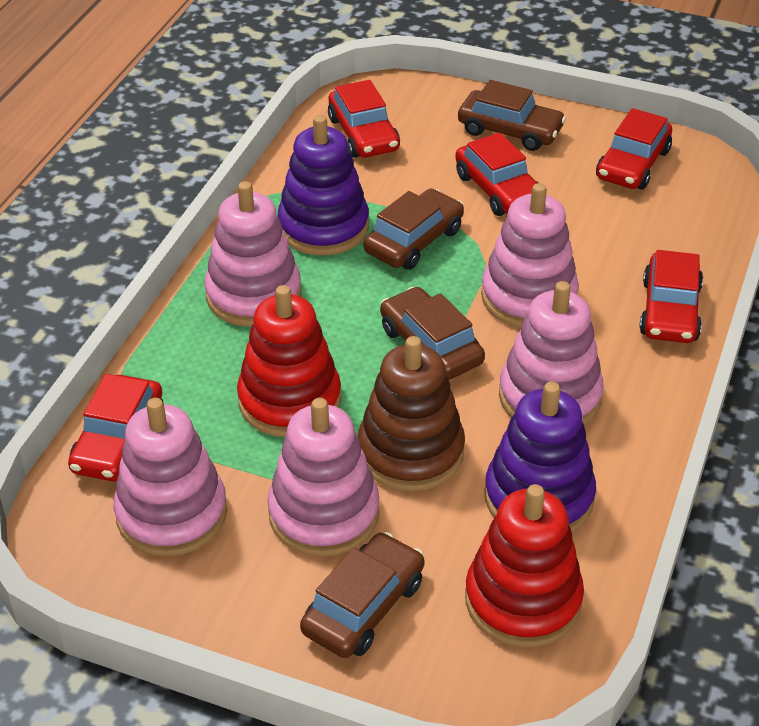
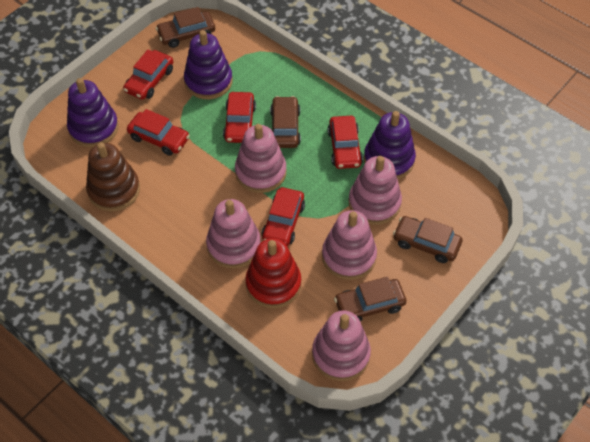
purple stacking toy: [278,115,369,255] [484,382,596,532] = 2 -> [67,78,118,148] [184,30,233,99] [364,111,416,179] = 3
red stacking toy: [237,285,341,437] [465,484,584,647] = 2 -> [246,238,301,308] = 1

